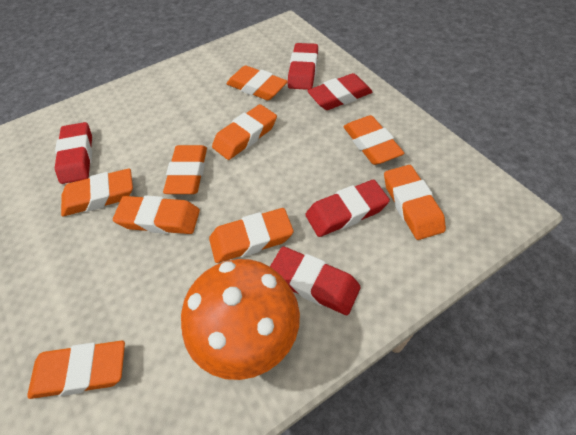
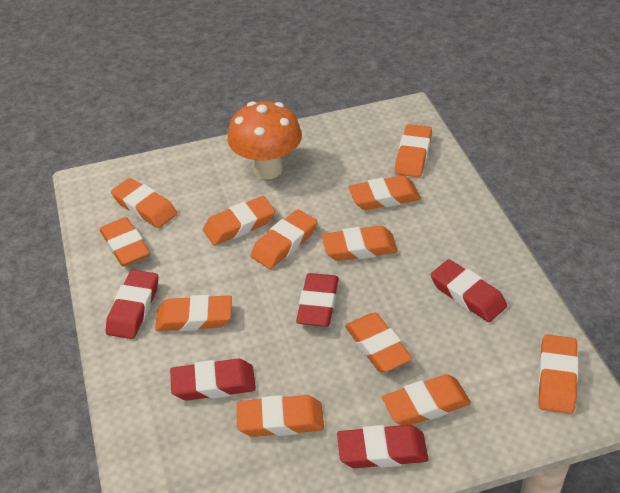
orange eraser: [27,341,125,399] [61,168,133,216] [113,196,200,234] [163,145,207,194] [209,208,294,263] [212,104,277,160] [226,65,288,100] [343,115,404,165] [384,165,446,240] = 9 -> [100,217,150,266] [111,178,177,228] [155,295,232,331] [203,196,275,245] [236,395,324,437] [251,209,317,269] [322,226,398,261] [345,312,412,373] [348,176,421,210] [382,374,471,425] [395,124,432,177] [538,334,578,414] = 12

